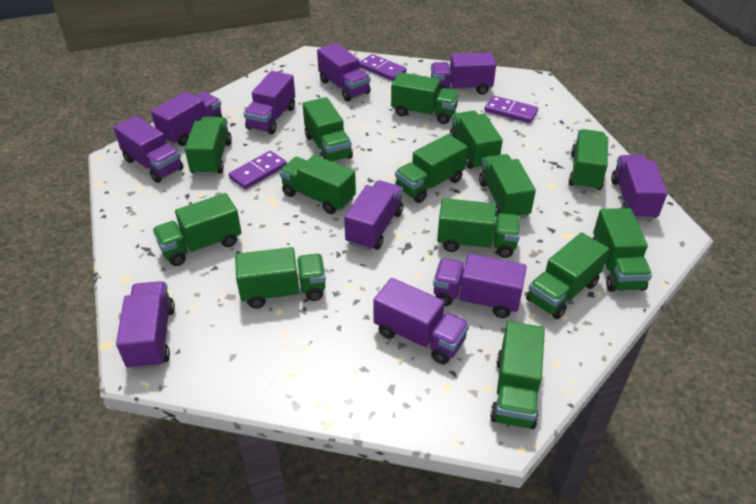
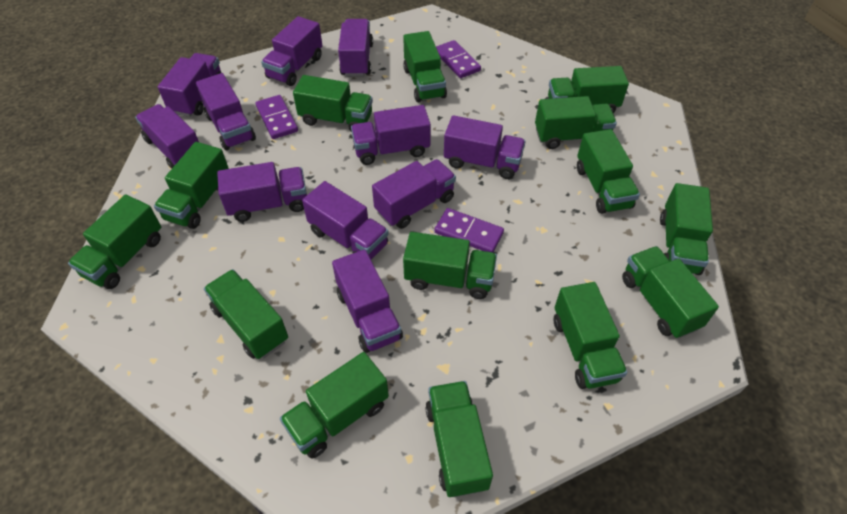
purple truck: [114,116,183,183] [116,281,175,370] [151,92,222,146] [244,71,295,134] [317,43,371,102] [344,180,403,251] [373,278,469,365] [431,52,496,95] [433,254,527,318] [611,155,667,220] = 10 -> [135,104,199,169] [158,53,222,117] [196,73,256,150] [217,162,307,222] [261,16,323,86] [302,181,389,259] [332,249,403,353] [338,19,373,77] [351,105,431,165] [372,159,456,229] [444,115,526,179] = 11

